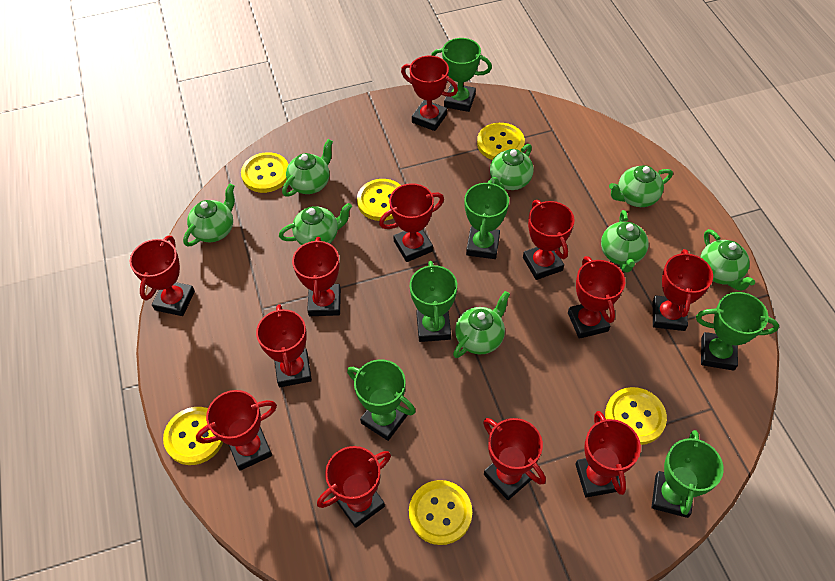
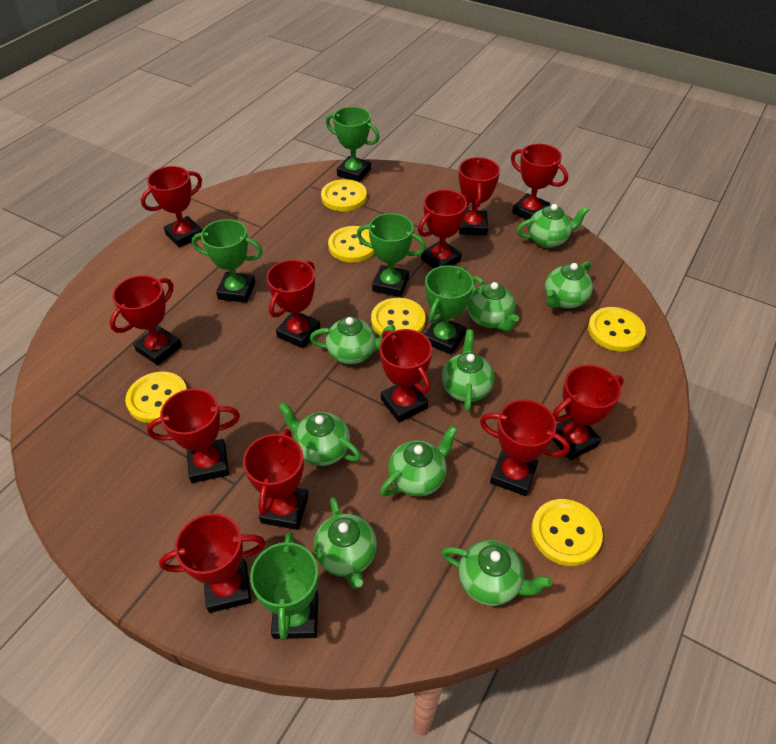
green teapot: [183,184,235,246] [279,203,352,245] [282,139,333,197] [453,291,510,358] [490,144,533,190] [601,210,649,273] [609,165,673,207] [700,229,755,291] = 8 -> [279,402,361,466] [310,317,396,364] [314,497,377,589] [380,426,458,497] [441,540,552,606] [442,330,494,412] [467,276,519,331] [517,204,589,248] [545,261,593,309] = 9
green trophy: [347,359,416,441] [410,261,457,342] [431,38,492,112] [465,180,509,259] [652,430,724,518] [696,292,779,371] = 6 -> [192,219,263,303] [250,532,319,639] [326,106,380,182] [357,213,426,297] [424,265,474,354] = 5

